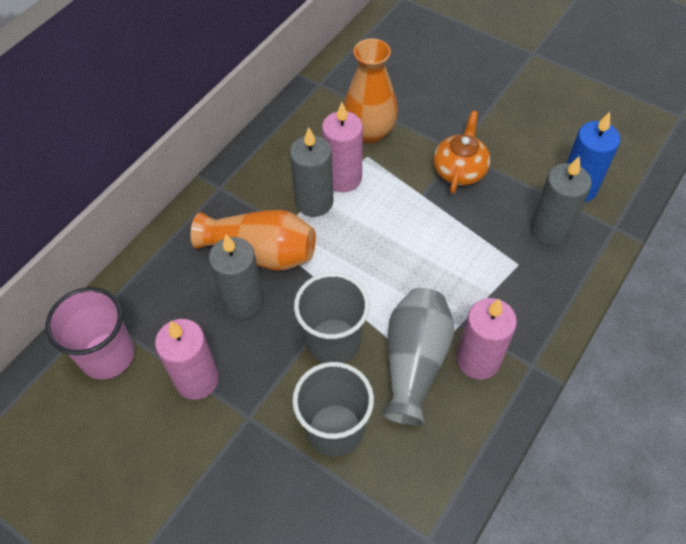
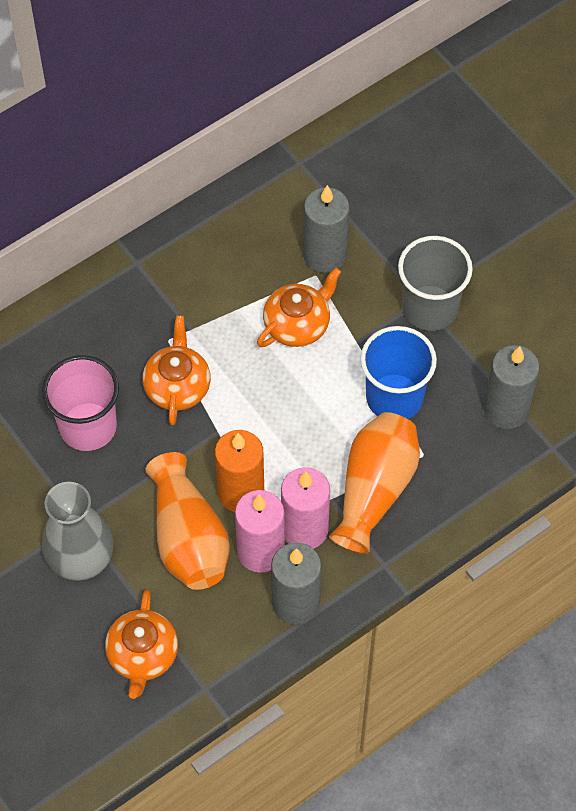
blue candle: [567,112,620,203] = 1 -> none = 0
blue cup: none = 0 -> [360,326,437,419] = 1
grey cup: [292,362,374,457] [294,272,370,363] = 2 -> [398,236,473,331] = 1
orange candle: none = 0 -> [215,430,264,512] = 1
orange teapot: [433,111,491,194] = 1 -> [105,590,178,699] [142,315,211,425] [257,267,341,347] = 3
pink candle: [155,319,219,400] [322,102,363,192] [457,298,517,380] = 3 -> [235,490,285,573] [281,467,330,549] = 2

